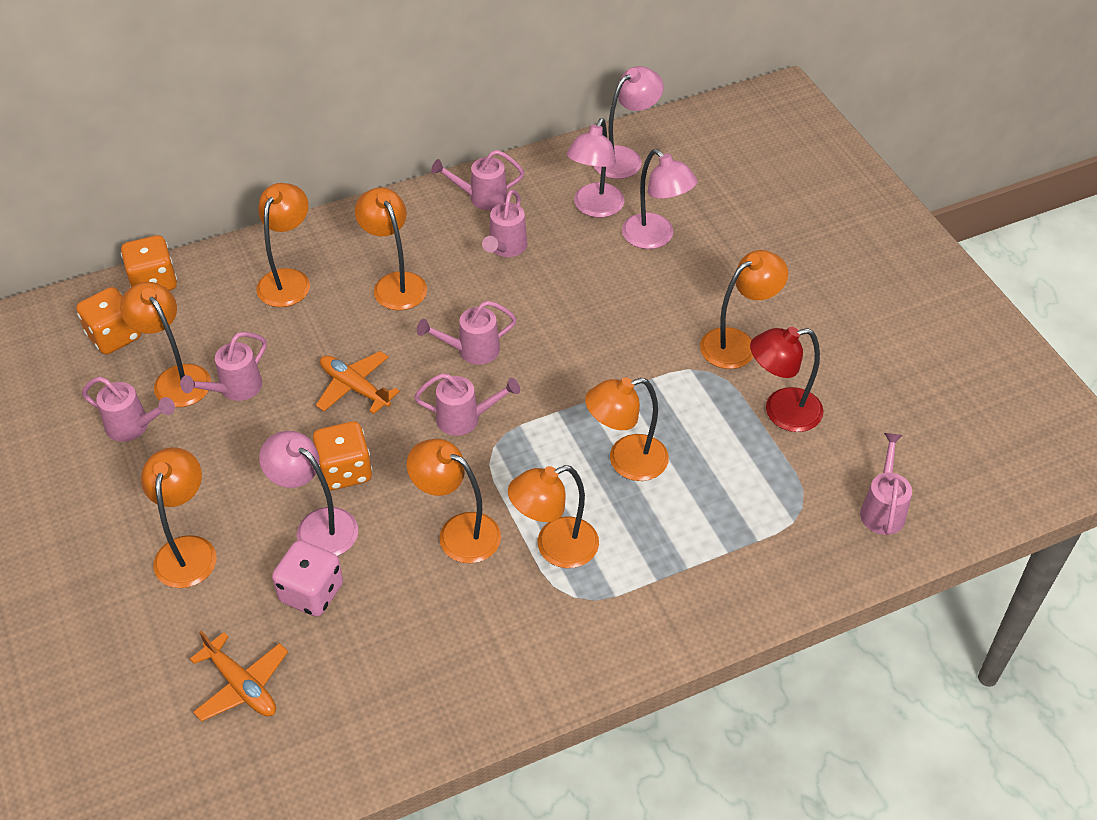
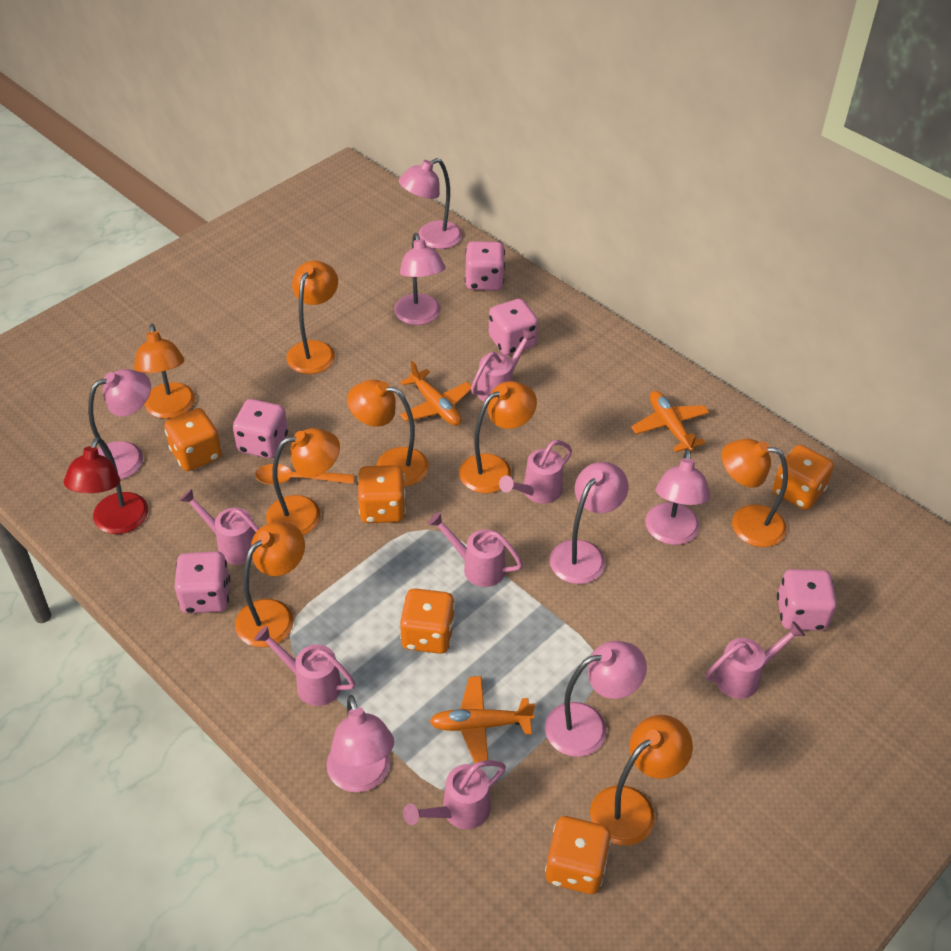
orange dice: [76,287,141,354] [121,235,177,291] [313,421,373,490] = 3 -> [164,408,222,471] [358,465,406,523] [400,588,455,654] [545,816,611,894] [773,445,834,510] = 5
orange plane: [190,631,288,722] [316,351,400,414] = 2 -> [400,361,471,426] [429,676,535,764] [631,391,709,452] = 3
orange spoon: none = 0 -> [255,464,354,485] = 1
pink dice: [272,540,343,617] = 1 -> [175,551,230,614] [233,399,288,459] [465,241,505,291] [489,299,538,355] [777,569,837,631] = 5
pink lamp: [259,431,358,556] [567,118,625,218] [594,66,664,179] [622,149,698,249] = 4 -> [88,369,151,480] [327,695,394,793] [394,233,446,325] [399,158,462,249] [545,641,647,757] [550,462,628,584] [645,449,710,545] = 7

